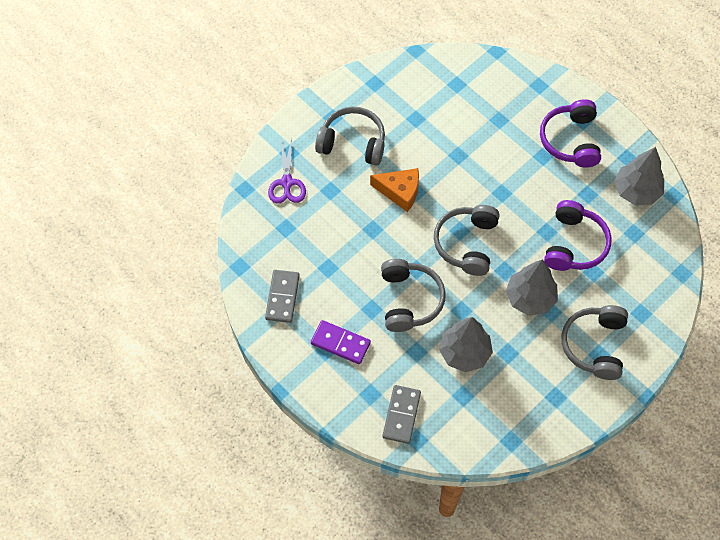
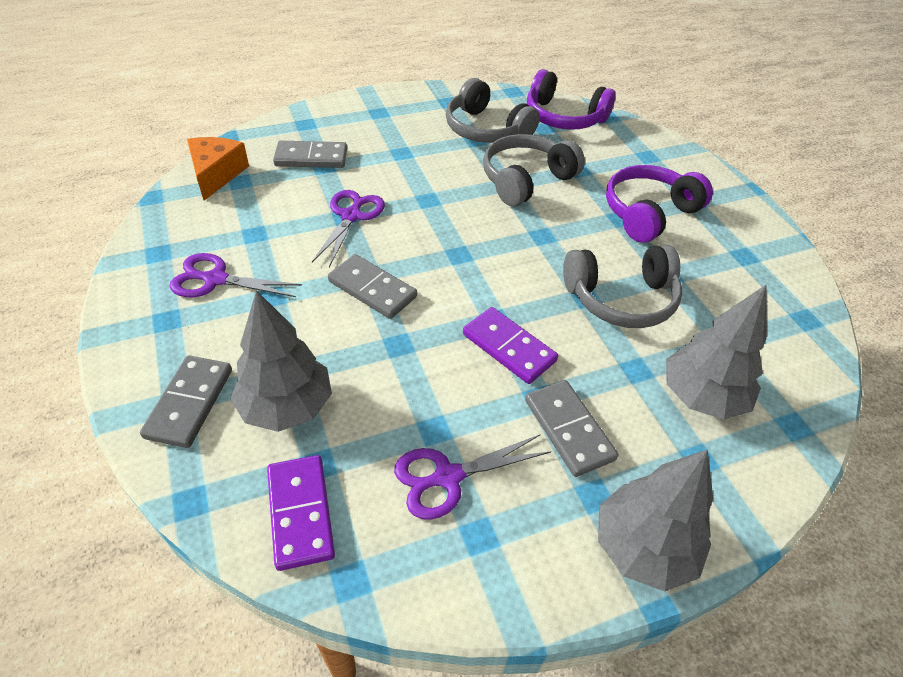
grey domino: [265,270,300,323] [383,385,421,444] = 2 -> [140,355,232,448] [273,141,347,168] [328,254,417,319] [525,380,618,477] = 4
grey headphones: [315,106,385,165] [381,259,446,332] [434,205,500,276] [562,305,628,380] = 4 -> [446,78,540,143] [483,134,585,207] [563,245,682,328] = 3
purple domino: [311,320,371,364] = 1 -> [267,455,335,571] [463,307,558,384] = 2
purple scissors: [268,138,306,203] = 1 -> [170,253,302,297] [312,190,385,267] [394,434,551,520] = 3

